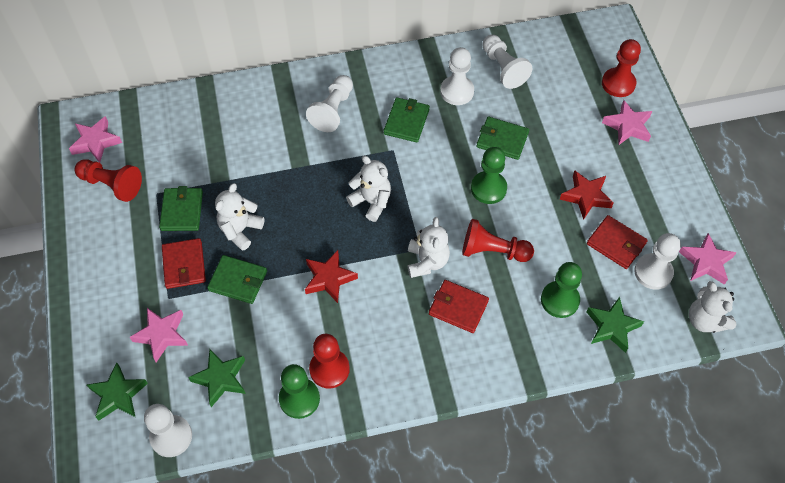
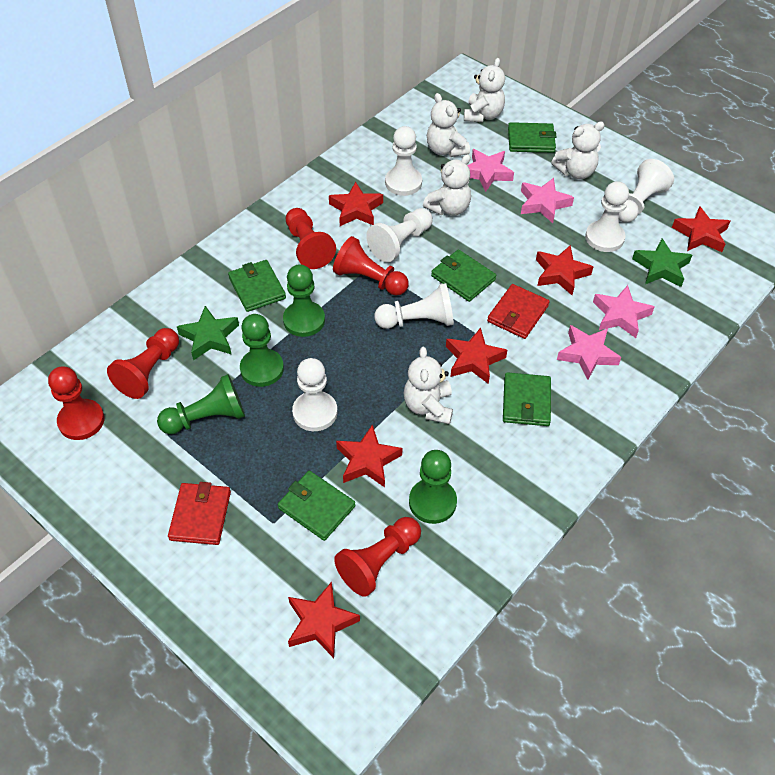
green pawn: [279,364,320,419] [471,147,507,204] [541,262,582,318] = 3 -> [157,374,245,434] [240,314,284,387] [283,264,325,337] [409,450,457,524] = 4
green star: [87,362,148,420] [188,349,246,407] [586,297,644,353] = 3 -> [177,306,239,360] [632,238,692,287] = 2
green wallet: [159,186,203,231] [207,255,267,304] [384,97,430,143] [476,117,529,160] = 4 -> [228,260,286,312] [278,471,356,541] [431,250,496,302] [503,372,551,426] [508,122,557,153] = 5
red pawn: [75,159,142,202] [309,334,350,389] [462,219,534,262] [602,39,641,97] = 4 -> [48,367,104,440] [107,328,179,399] [286,208,336,269] [333,236,409,296] [334,517,421,597] = 5
red star: [305,250,358,303] [560,170,614,220] = 2 -> [288,582,360,658] [329,182,383,226] [336,424,402,487] [446,328,507,384] [536,245,593,295] [672,206,730,252] = 6
red wallet: [162,238,206,289] [429,280,489,333] [587,215,648,269] = 3 -> [168,482,231,545] [487,284,550,339] = 2
white pawn: [144,404,192,457] [306,75,353,132] [440,47,474,105] [482,35,532,89] [634,233,681,290] = 5 -> [292,358,337,431] [366,208,433,262] [374,283,454,329] [385,126,422,196] [585,181,629,252] [619,159,674,223] = 6
white teddy bear: [215,183,264,251] [346,156,391,222] [408,217,450,278] [689,281,737,333] = 4 -> [404,347,453,424] [423,154,471,216] [427,93,470,157] [464,58,505,122] [551,122,605,179] = 5

